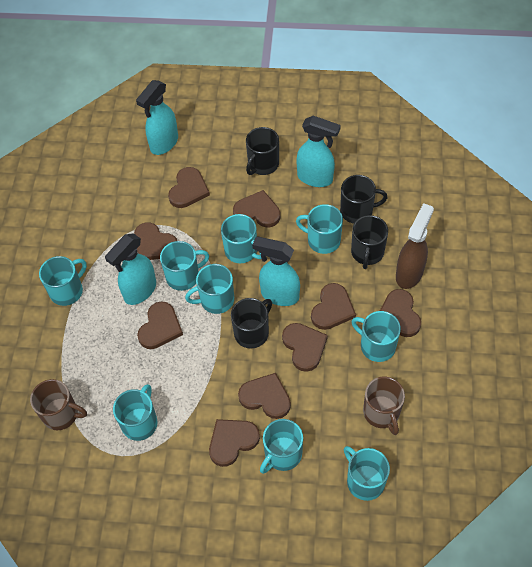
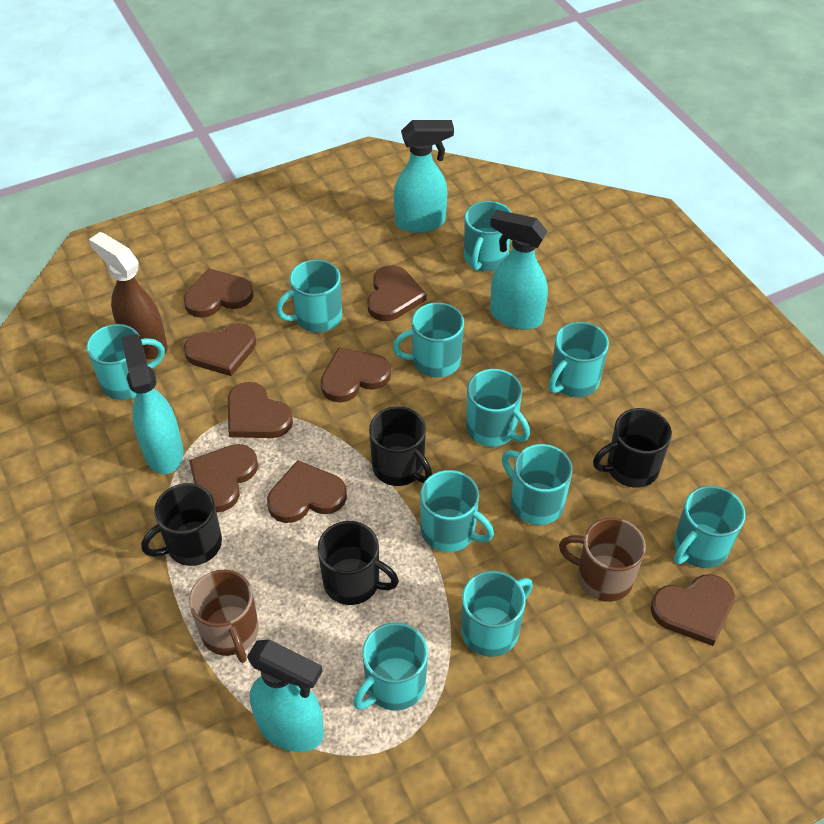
brown heart: [134,222,177,260] [137,301,183,349] [168,167,210,208] [209,419,260,467] [233,190,280,227] [238,373,291,419] [282,323,328,372] [311,283,356,330] [380,289,421,337] = 9 -> [184,268,254,318] [184,323,256,376] [189,444,258,513] [228,382,293,438] [267,460,347,523] [320,347,391,402] [367,265,427,321] [650,574,735,646] = 8
turquoise mug: [39,256,87,306] [113,384,158,441] [160,241,209,291] [185,264,234,314] [221,214,262,263] [260,419,303,474] [296,204,343,254] [344,446,390,501] [351,311,401,362] = 9 -> [87,324,165,400] [276,259,342,333] [353,623,428,711] [393,302,464,377] [420,470,494,552] [461,571,533,657] [464,201,512,271] [466,369,530,447] [502,444,573,525] [549,322,609,397] [674,486,745,568] = 11

